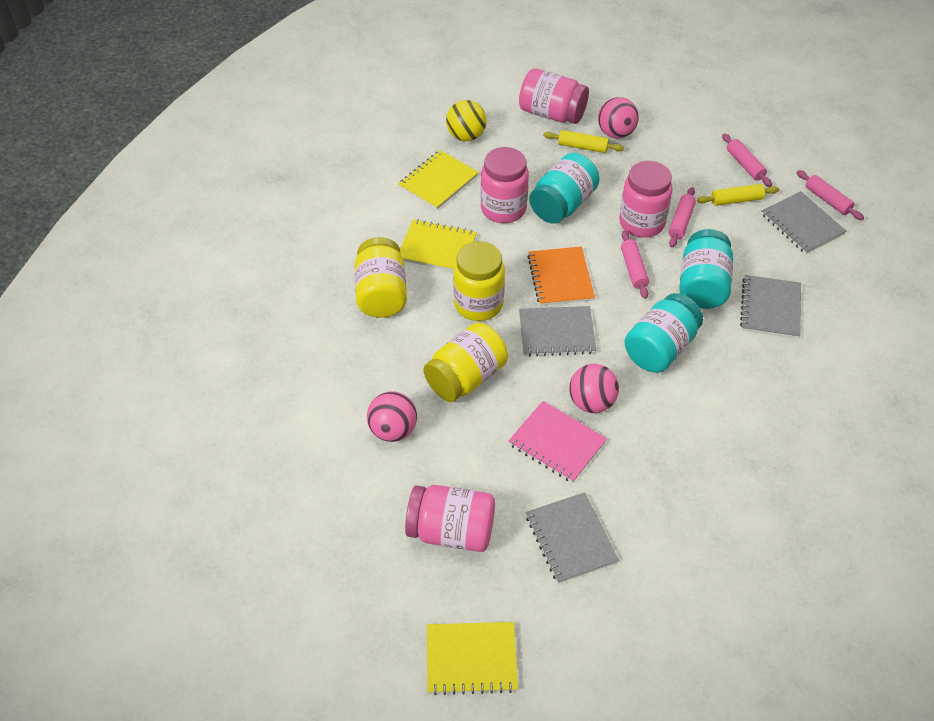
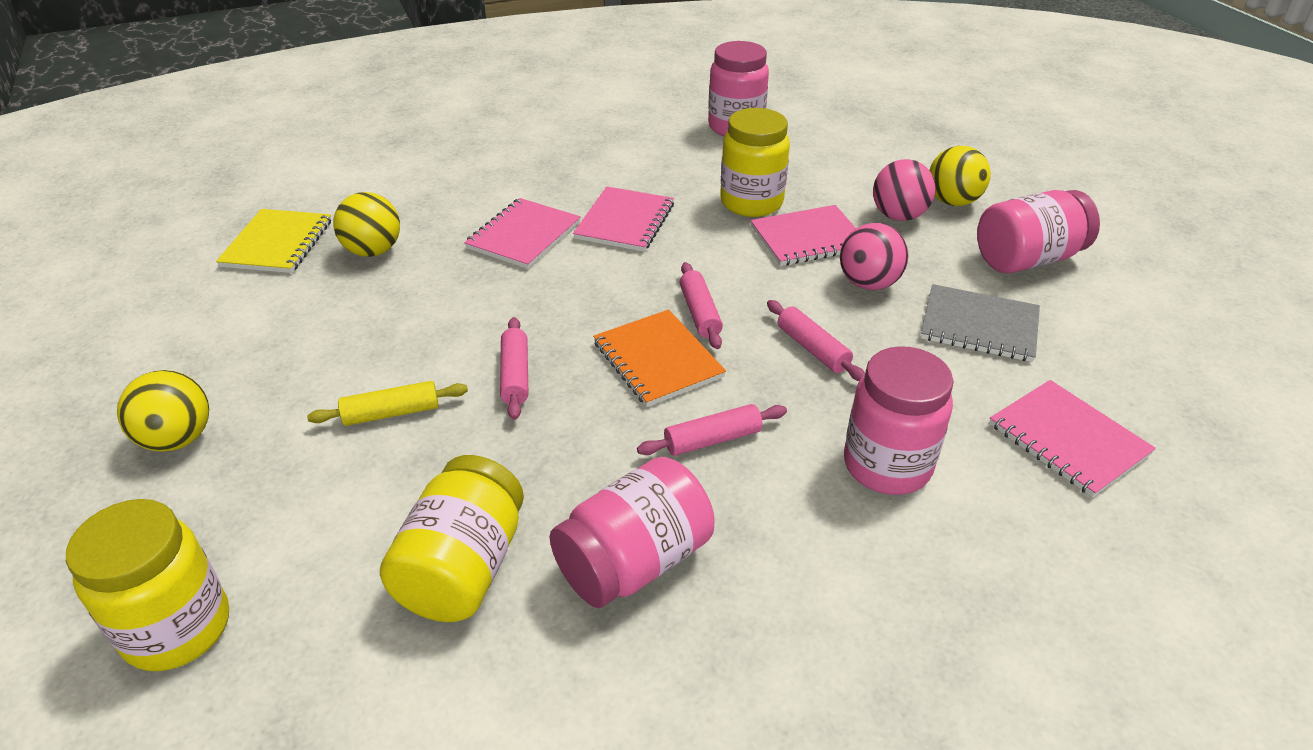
grey notebook: [519,306,597,357] [526,492,619,584] [740,275,801,339] [761,191,846,254] = 4 -> [921,284,1040,362] = 1
pink ball: [367,391,417,442] [569,364,619,413] [598,97,639,139] = 3 -> [840,223,909,290] [873,159,936,221] = 2
pink notebook: [508,401,607,483] = 1 -> [464,198,581,269] [573,187,674,252] [750,205,856,266] [989,380,1156,497] = 4
turquoise jar: [529,153,600,224] [625,293,703,373] [679,229,733,309] = 3 -> none = 0
yellow ball: [446,100,487,141] = 1 -> [117,370,209,452] [333,192,400,257] [929,146,991,206] = 3
yellow notebook: [398,150,479,210] [400,219,477,271] [427,622,518,695] = 3 -> [216,209,331,273] = 1
yellow rolling pin: [543,130,624,153] [697,184,779,206] = 2 -> [307,381,468,426] = 1

